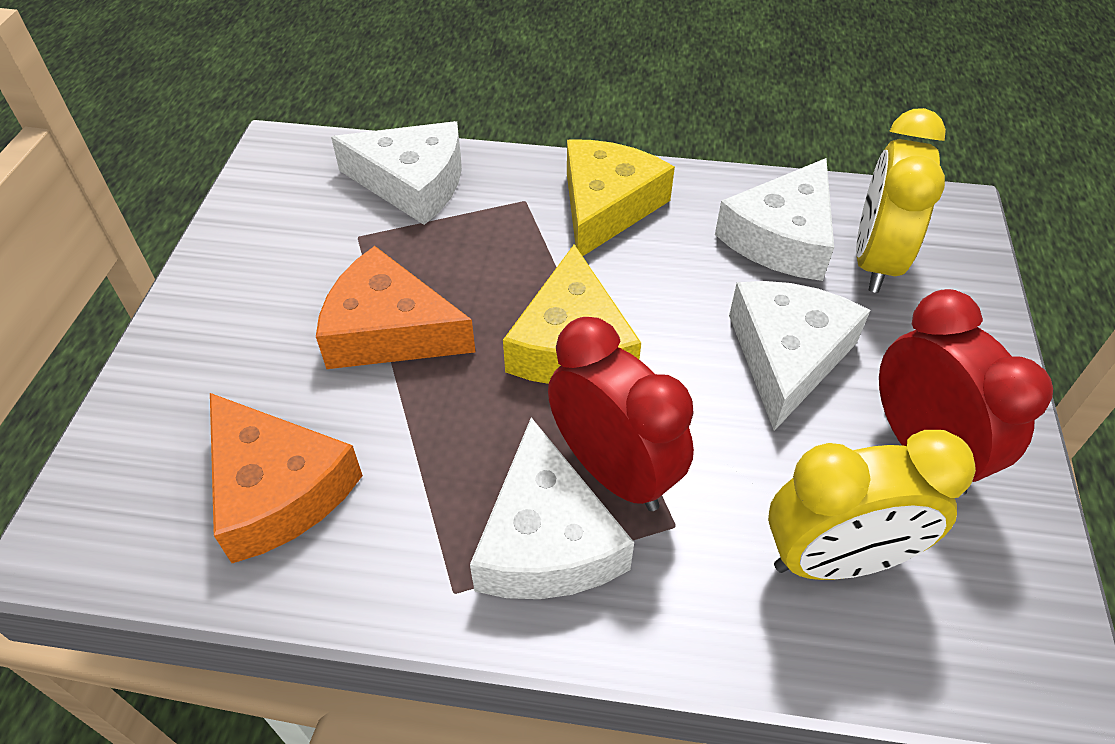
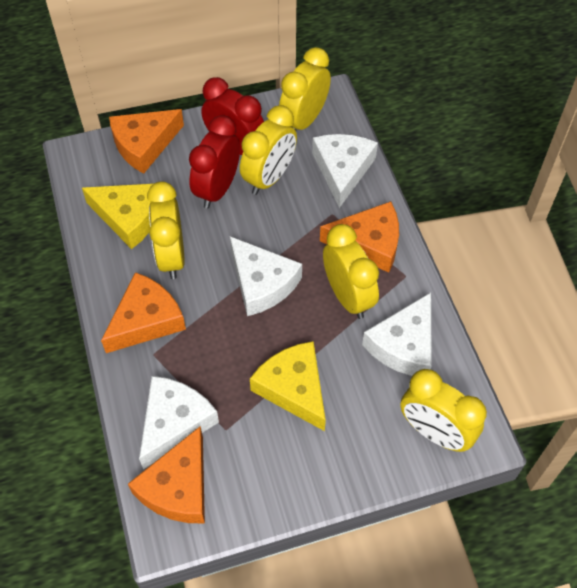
orange cheese: [210,393,363,563] [316,246,475,369] = 2 -> [101,272,186,353] [109,109,184,174] [128,426,205,523] [320,201,399,273] = 4
yellow clock: [768,430,976,580] [856,108,946,293] = 2 -> [147,181,185,279] [240,105,297,195] [279,47,331,131] [323,224,379,319] [400,369,487,452] = 5

